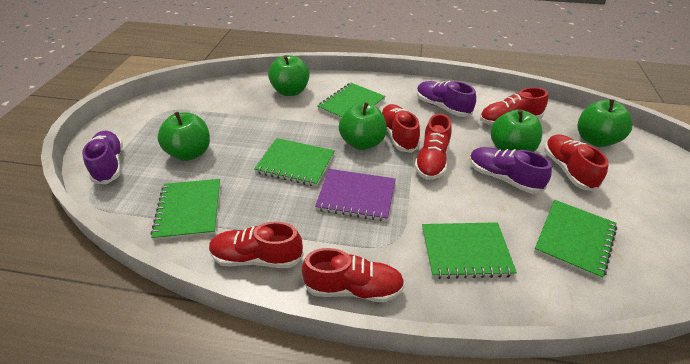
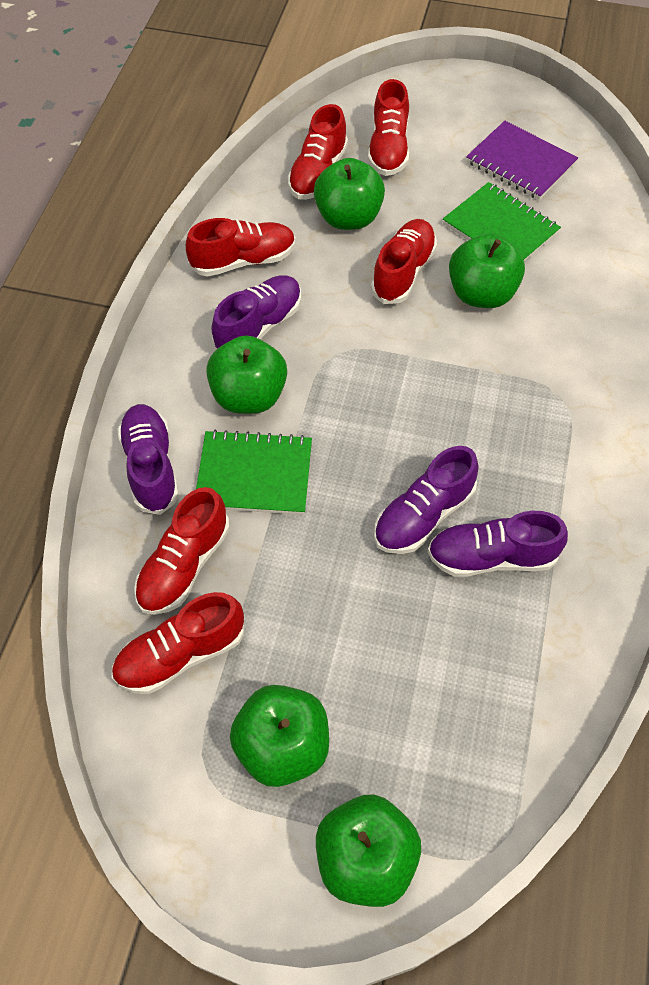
green notebook: [151,179,220,241] [254,138,335,187] [318,83,386,119] [422,222,517,279] [534,200,617,280] = 5 -> [196,430,312,515] [443,182,561,262] = 2
purple shoe: [82,131,123,184] [417,81,476,117] [469,147,552,194] = 3 -> [117,404,179,515] [211,275,301,350] [374,446,479,554] [427,511,568,577] = 4

